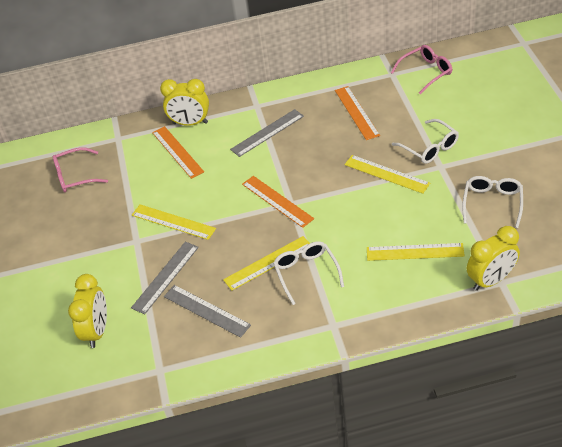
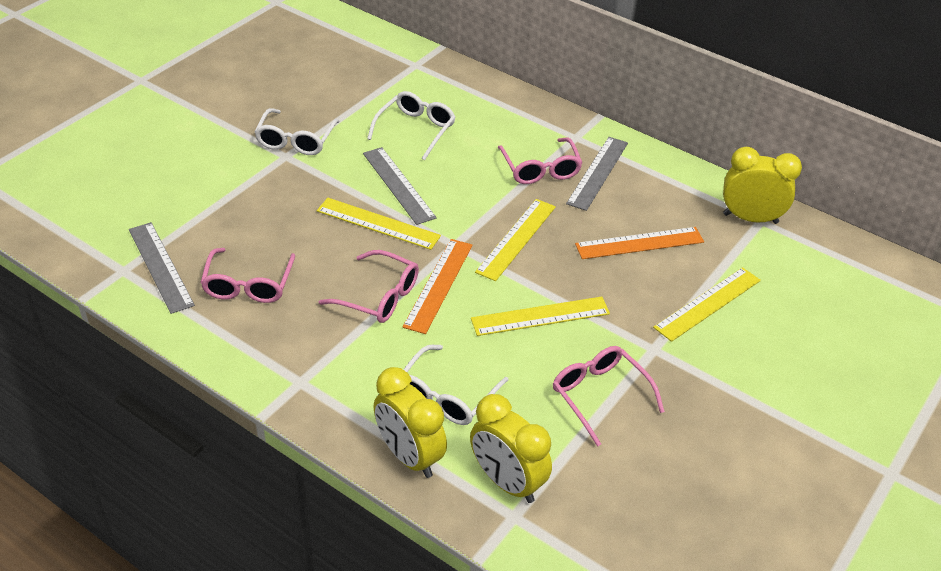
orange ruler: [152,126,204,179] [242,176,314,228] [335,86,380,140] = 3 -> [403,239,473,334] [575,227,704,259] = 2
pink glasses: [53,147,108,192] [391,45,452,95] = 2 -> [200,248,295,303] [319,250,419,323] [498,137,583,184] [553,346,665,447] = 4

